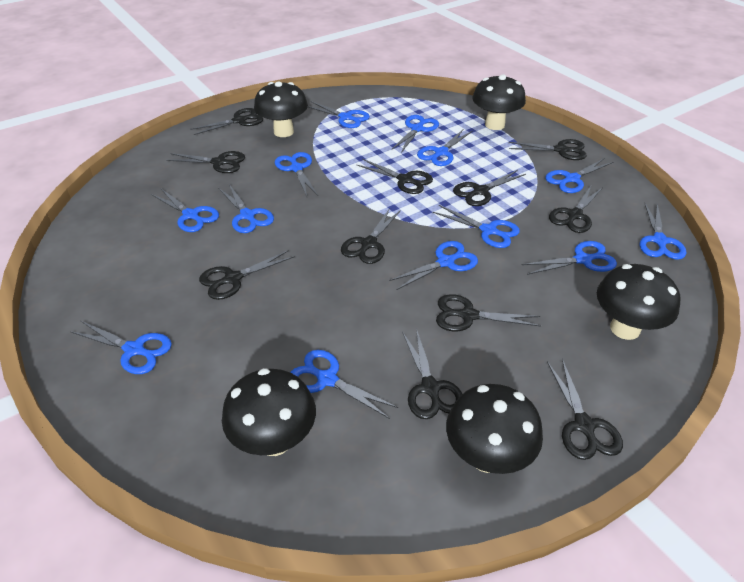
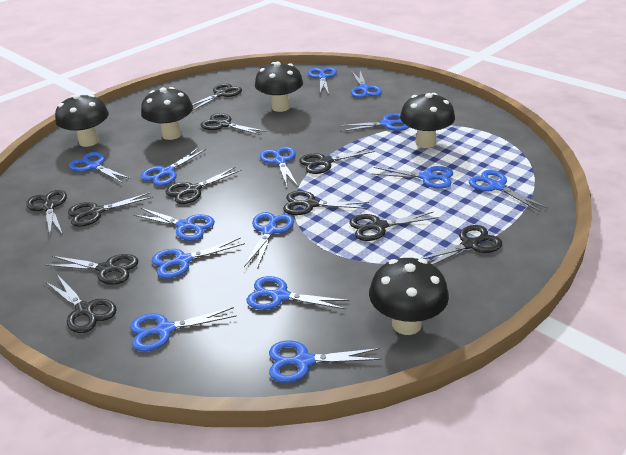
blue scissors: [71,321,172,374] [151,188,219,232] [218,184,274,233] [275,152,318,197] [290,350,398,419] [308,101,370,128] [389,241,478,290] [391,115,439,153] [417,129,472,166] [433,205,520,248] [522,241,617,275] [545,159,613,193] [640,203,686,260] = 13 -> [69,152,131,183] [130,307,237,351] [134,208,215,241] [141,147,206,186] [152,238,245,279] [244,212,294,269] [247,276,349,310] [260,147,298,186] [269,340,382,383] [308,67,337,94] [338,113,410,132] [351,71,382,98] [372,166,453,189] [469,170,548,212] = 14

